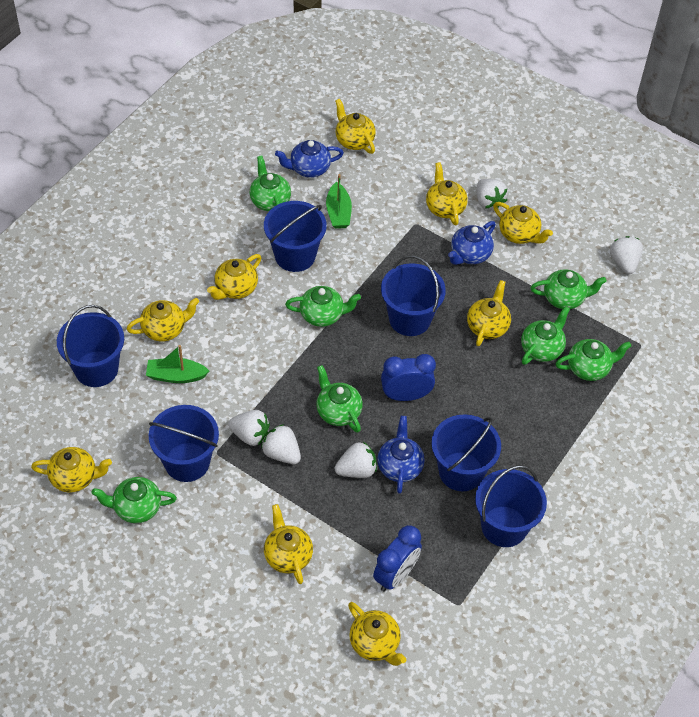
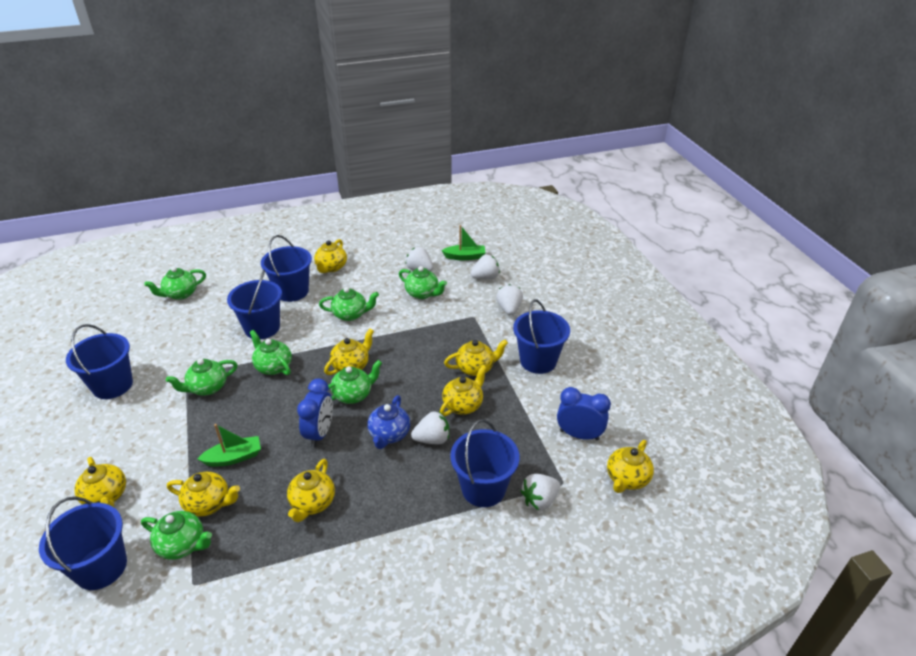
blue teapot: [275,140,344,178] [377,416,425,494] [448,221,496,265] = 3 -> [367,395,410,449] = 1
yellow teapot: [31,447,112,493] [127,298,199,342] [207,254,261,300] [264,504,313,584] [335,99,376,154] [348,602,406,666] [426,162,468,226] [467,280,511,346] [493,202,553,244] = 9 -> [74,457,126,507] [167,472,240,517] [287,459,335,522] [314,239,347,273] [324,329,374,375] [440,365,487,416] [444,340,508,376] [607,440,654,493] = 8

